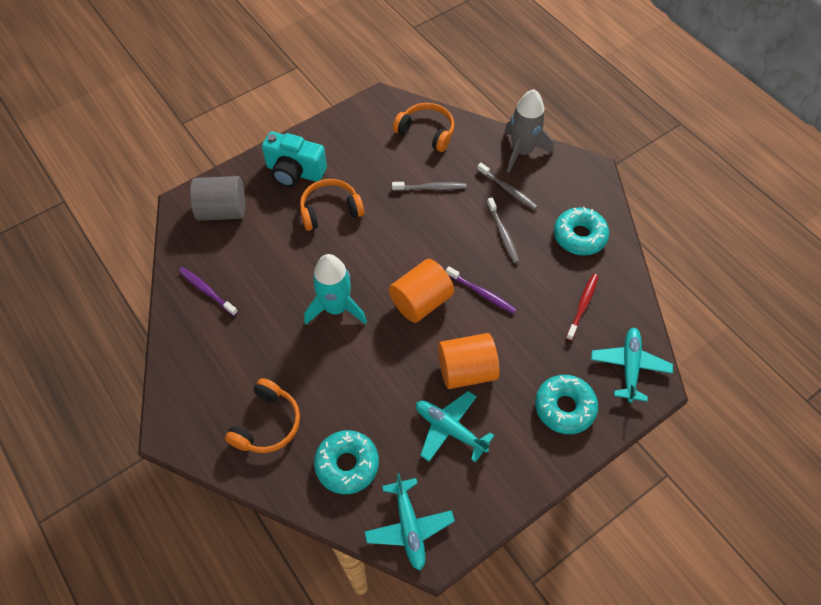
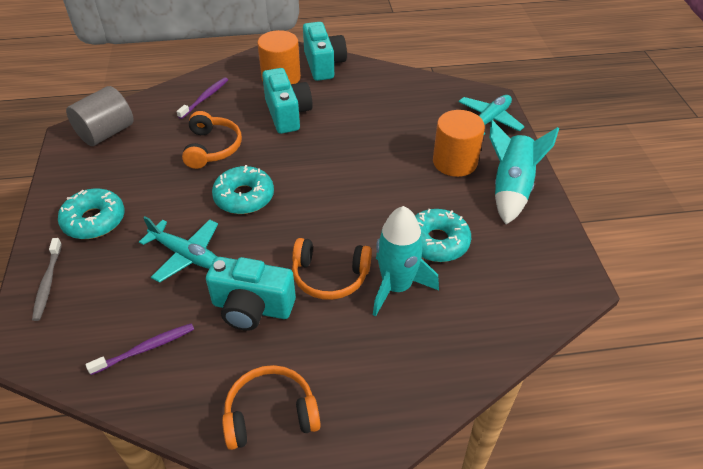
grey rocket: [504,89,554,173] = 1 -> none = 0
grey toothbrush: [392,182,467,191] [477,163,538,210] [487,197,519,263] = 3 -> [32,238,62,321] = 1
red toothbrush: [566,274,599,341] = 1 -> none = 0
turquoise camera: [262,131,327,187] = 1 -> [206,257,296,331] [262,68,313,134] [303,22,347,81] = 3
turquoise plane: [365,473,455,570] [416,391,494,463] [591,328,673,403] = 3 -> [139,216,218,283] [459,95,525,136] = 2
turquoise rocket: [304,254,367,325] = 1 -> [373,206,439,317] [490,120,559,224] = 2

